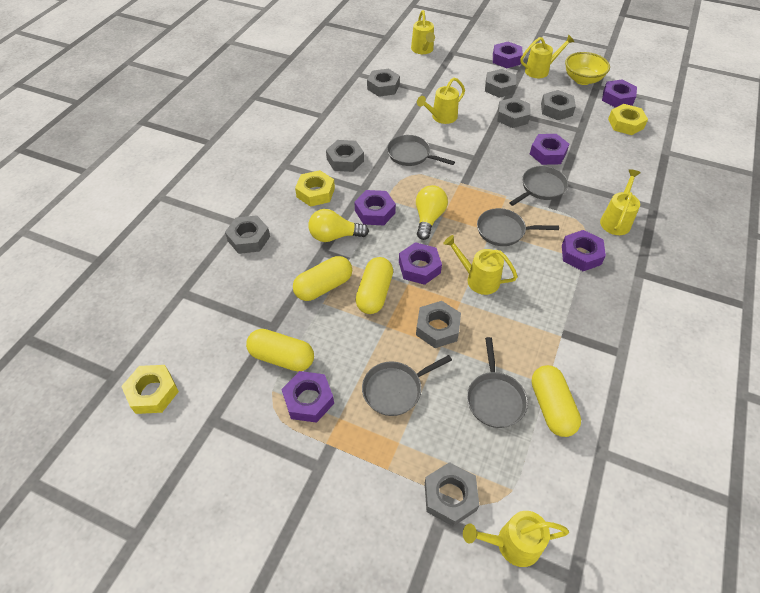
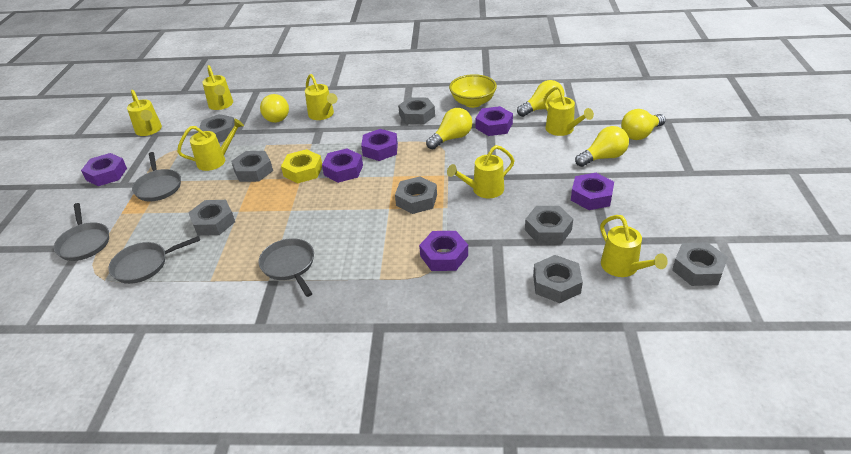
grey pan: [362,355,452,416] [387,135,455,166] [467,337,528,428] [477,208,559,246] [509,166,569,206] = 5 -> [54,203,109,261] [108,236,200,284] [132,152,181,201] [259,238,314,297] = 4
purple nut: [281,371,334,423] [354,190,396,226] [399,242,442,285] [493,42,523,68] [530,134,569,165] [562,230,606,271] [602,79,637,108] = 7 -> [81,153,127,186] [322,148,363,183] [361,129,398,161] [419,231,468,271] [476,106,513,136] [571,173,614,210] = 6
yellow capsule: [246,329,314,372] [293,256,352,301] [356,257,393,314] [531,365,581,437] = 4 -> none = 0
yellow light bulb: [308,209,369,242] [416,185,448,240] = 2 -> [260,94,289,123] [426,108,472,150] [517,80,564,117] [575,126,629,167] [621,109,666,140] = 5
yellow nut: [121,365,179,414] [295,170,335,207] [608,104,648,135] = 3 -> [281,149,322,184] = 1
yellow watering can: [411,10,435,54] [417,77,465,124] [443,235,518,295] [463,511,569,567] [520,35,574,78] [600,169,641,235] = 6 -> [127,90,162,136] [177,119,244,171] [202,65,233,110] [305,74,337,120] [447,145,514,198] [543,86,594,136] [600,215,668,277] = 7

